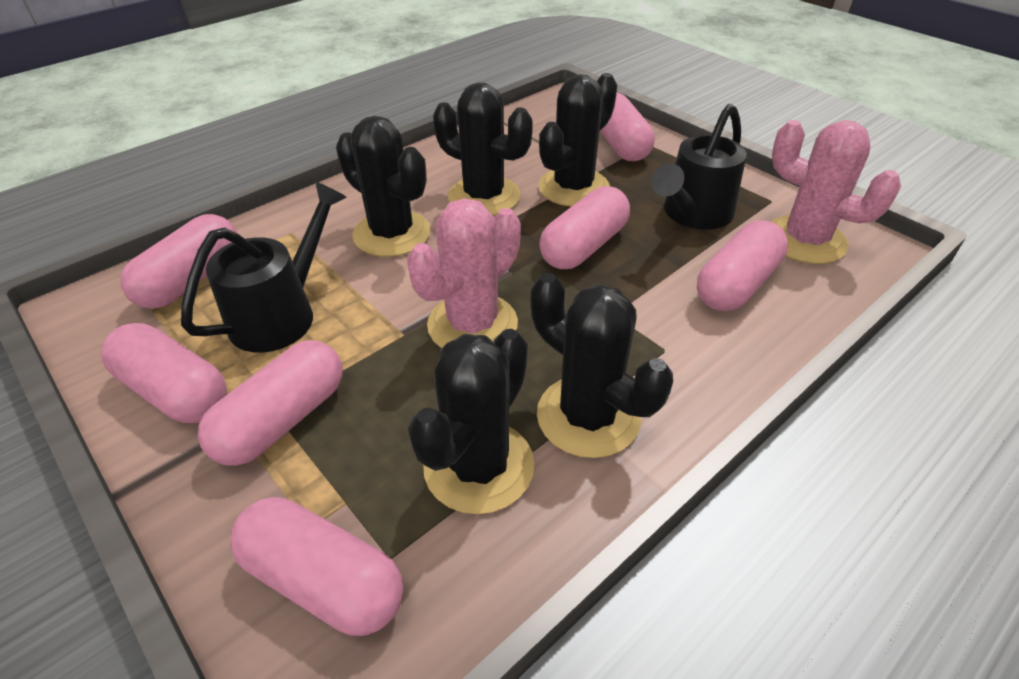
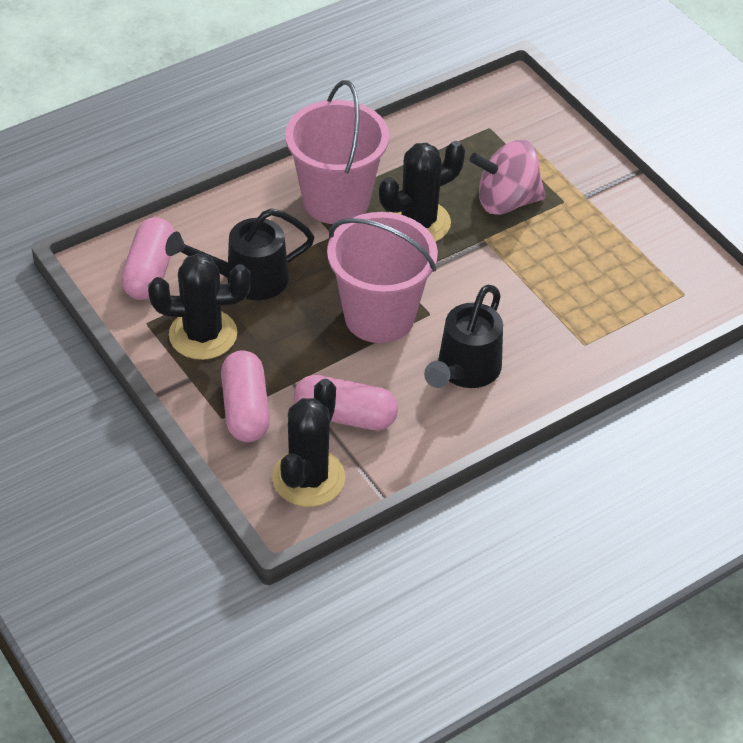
black cactus: [336,116,431,257] [408,329,535,514] [433,82,533,216] [531,273,673,458] [538,73,618,207] = 5 -> [148,253,251,360] [272,379,345,507] [379,141,465,242] = 3
pink bucket: none = 0 -> [285,80,389,224] [327,212,438,343] = 2
pink cactus: [407,198,521,348] [771,120,901,264] = 2 -> none = 0
pink capsule: [101,323,227,423] [120,214,238,309] [198,340,343,466] [230,497,403,636] [539,186,630,269] [600,92,655,161] [697,220,788,311] = 7 -> [121,217,175,300] [221,350,270,442] [294,375,398,431] = 3
pink spinning top: none = 0 -> [470,140,546,215] = 1

